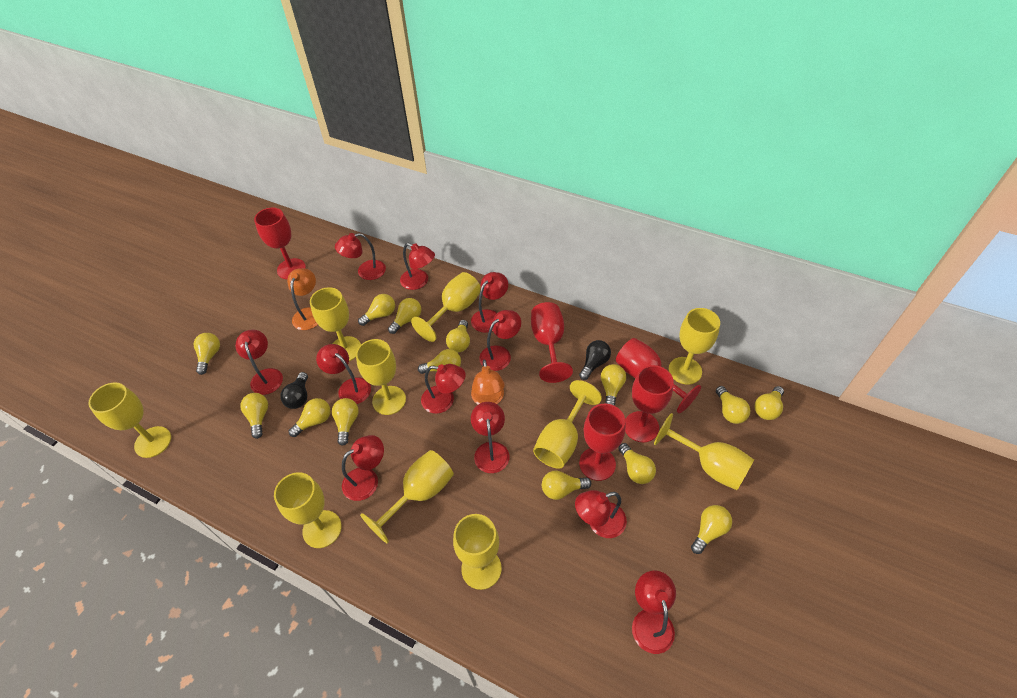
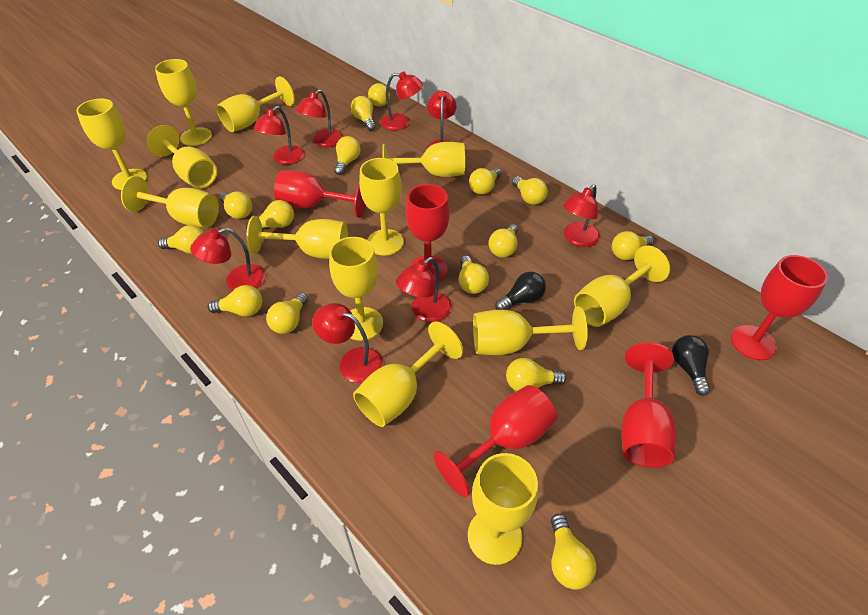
orange lamp: [287,268,318,330] [471,360,505,405] = 2 -> none = 0
red lamp: [235,330,283,395] [316,344,371,404] [335,233,386,280] [342,435,384,501] [400,243,435,290] [421,364,466,414] [471,272,508,333] [471,402,509,473] [479,310,521,371] [575,490,627,538] [632,571,676,654] = 11 -> [190,228,266,290] [254,106,305,165] [296,90,343,147] [312,303,383,383] [381,71,423,130] [396,257,452,322] [426,91,457,150] [563,185,600,247] = 8
yellow goblet: [88,382,171,458] [274,472,342,548] [310,287,361,361] [356,339,406,415] [360,450,454,543] [411,272,481,342] [453,514,502,590] [533,380,602,469] [654,413,754,490] [669,308,720,384] = 10 -> [76,99,147,190] [121,176,219,228] [147,125,217,189] [155,59,212,146] [217,76,295,132] [246,216,348,259] [329,237,383,341] [353,322,463,427] [359,158,404,256] [382,142,465,177] [468,453,538,565] [473,306,588,355] [574,245,670,327] = 13
yellow light bulb: [194,333,220,375] [240,393,268,439] [289,398,330,437] [332,398,359,446] [358,294,395,326] [388,298,421,334] [418,349,461,374] [446,320,470,352] [542,470,591,500] [601,364,626,406] [618,443,656,484] [691,505,732,554] [716,386,750,424] [755,386,784,420] = 14 -> [158,225,204,254] [208,285,262,317] [219,192,252,219] [246,200,294,230] [266,293,308,334] [334,136,360,175] [351,96,376,131] [368,83,390,106] [459,256,489,294] [469,168,501,195] [489,224,518,258] [506,358,567,391] [512,177,548,205] [551,514,596,590] [612,231,654,260] = 15

